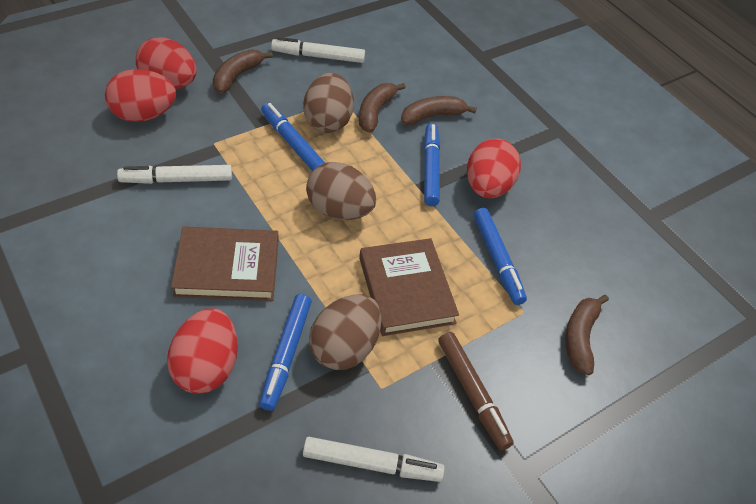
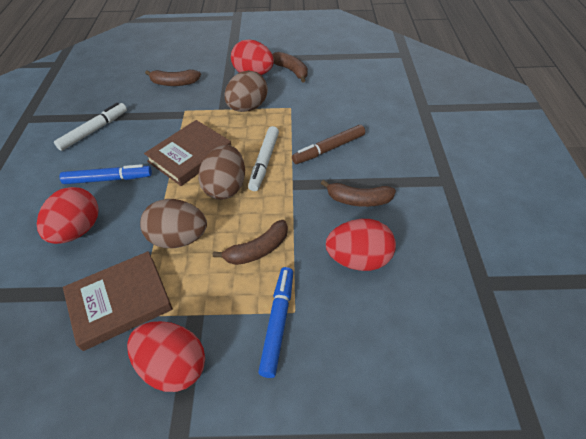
blue marker: [259,294,312,411] [261,103,325,171] [424,123,440,206] [474,208,527,305] = 4 -> [59,164,152,184] [258,267,293,378] = 2
white marker: [117,165,232,184] [271,37,365,63] [303,437,445,482] = 3 -> [54,103,127,151] [248,126,279,191] = 2

